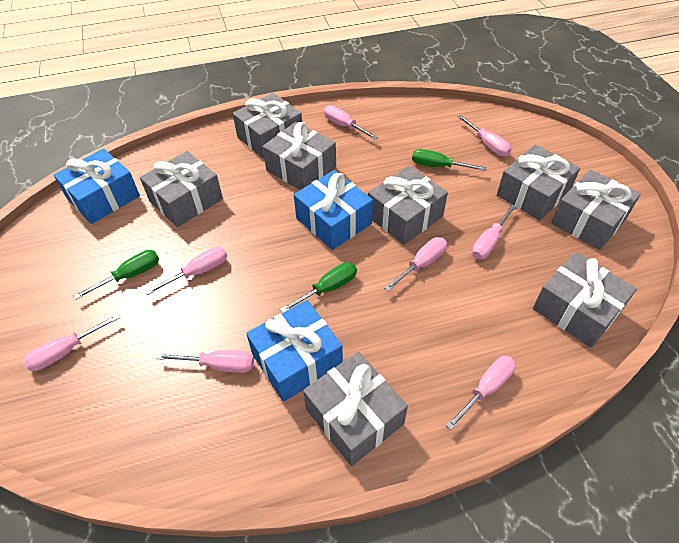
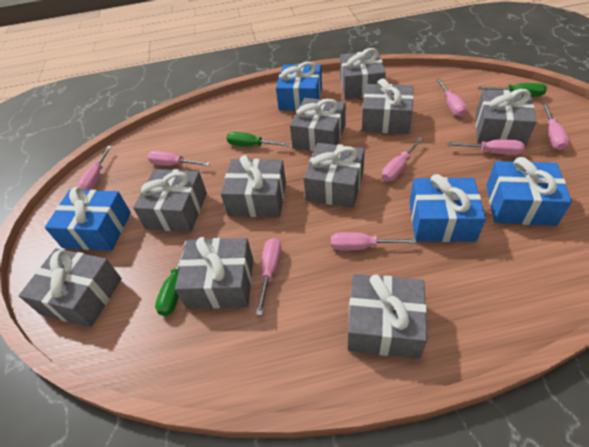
blue gift: [54,149,140,224] [246,300,343,402] [294,170,373,250] = 3 -> [45,187,131,251] [276,62,322,111] [409,174,486,242] [486,157,572,226] = 4
grey gift: [140,151,223,227] [233,93,302,159] [262,122,336,190] [303,352,408,466] [368,166,448,245] [497,145,580,221] [533,252,637,348] [551,169,641,250] = 8 -> [19,248,122,327] [133,169,207,232] [175,237,253,309] [221,155,286,217] [290,98,346,152] [304,143,365,208] [340,48,386,99] [348,274,427,359] [362,79,414,134] [476,89,537,146] = 10

